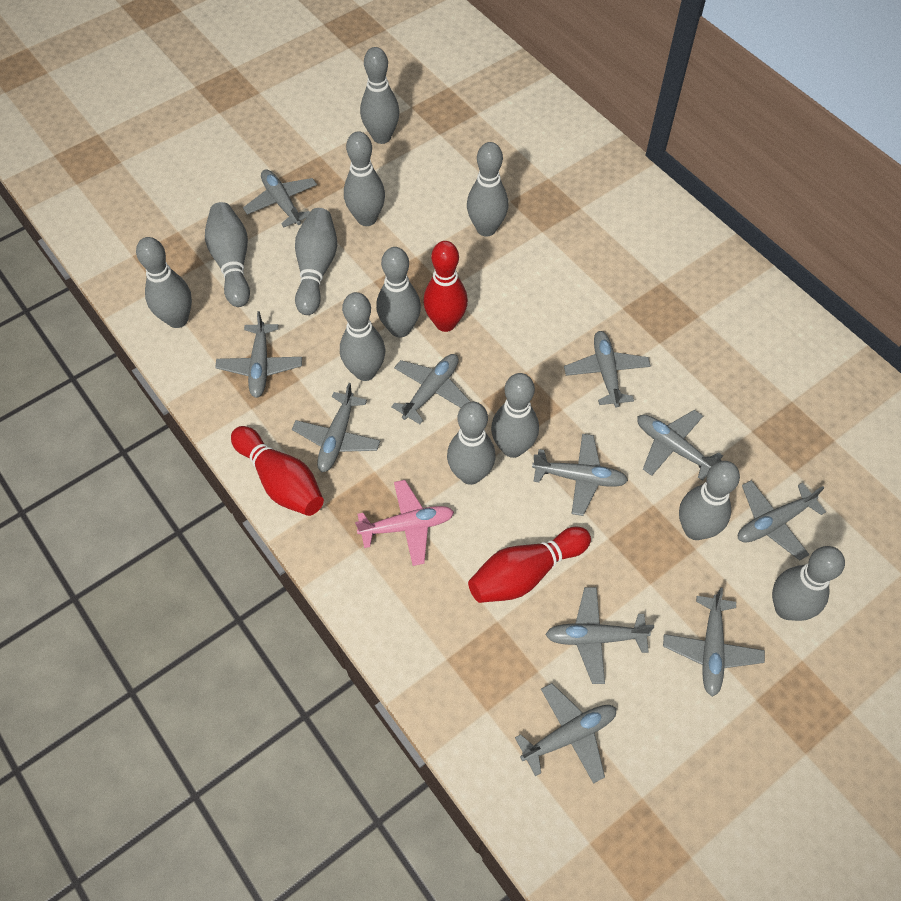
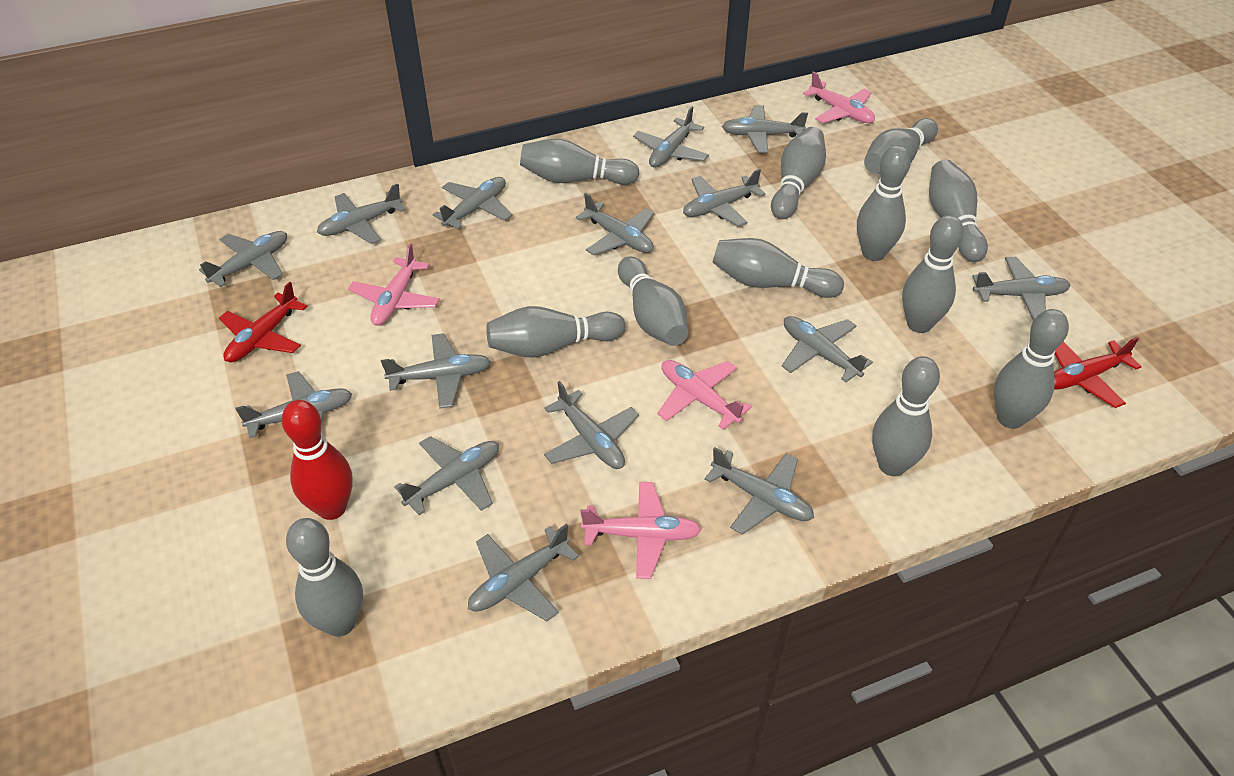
grey plane: [215,311,302,398] [243,169,317,227] [292,383,380,472] [391,354,471,424] [515,683,617,784] [532,434,628,516] [545,587,654,684] [564,331,651,408] [637,410,723,481] [663,587,765,697] [738,480,826,560] = 11 -> [199,231,287,287] [235,371,352,438] [317,184,406,244] [381,333,491,409] [394,436,499,515] [433,177,512,229] [468,524,579,621] [544,381,639,469] [576,193,654,255] [633,106,709,168] [683,169,766,227] [704,447,814,535] [722,105,808,153] [782,316,873,382] [972,257,1071,321] = 15
pink plane: [355,480,454,566] = 1 -> [348,244,440,326] [580,482,702,579] [657,360,752,430] [803,71,875,123] = 4
red bowling pin: [231,426,324,516] [423,241,468,332] [468,527,591,603] = 3 -> [282,400,353,520] = 1
red plane: none = 0 -> [219,282,308,362] [1054,337,1142,408] = 2

